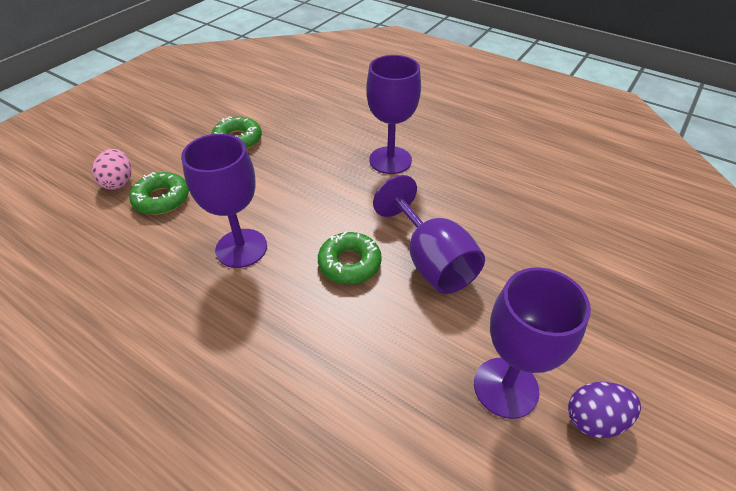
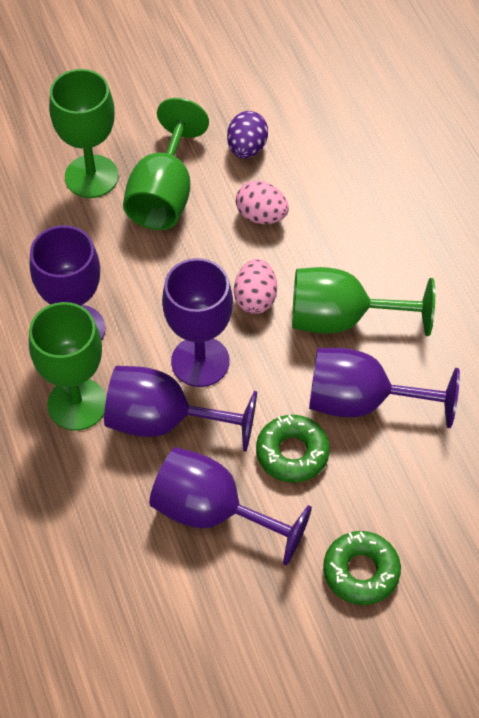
green donut: [129,172,189,215] [211,116,262,149] [318,231,382,284] = 3 -> [256,415,330,483] [323,531,401,605] = 2
green goblet: none = 0 -> [29,302,106,431] [49,69,118,198] [123,98,209,230] [292,267,435,336] = 4
pink egg: [92,149,131,190] = 1 -> [234,259,277,314] [236,181,289,224] = 2
purple goblet: [181,134,267,268] [366,55,421,174] [373,175,485,294] [474,267,591,419] = 4 -> [30,225,105,341] [104,366,257,452] [149,447,312,566] [162,258,233,387] [309,348,460,428] = 5

